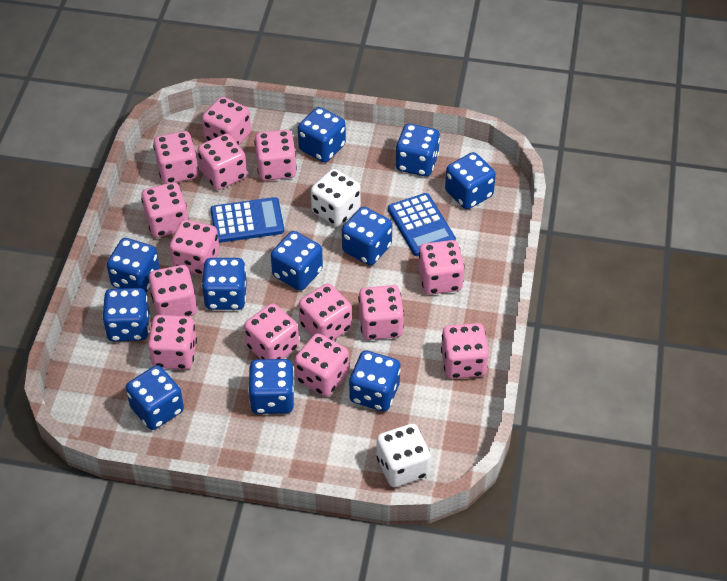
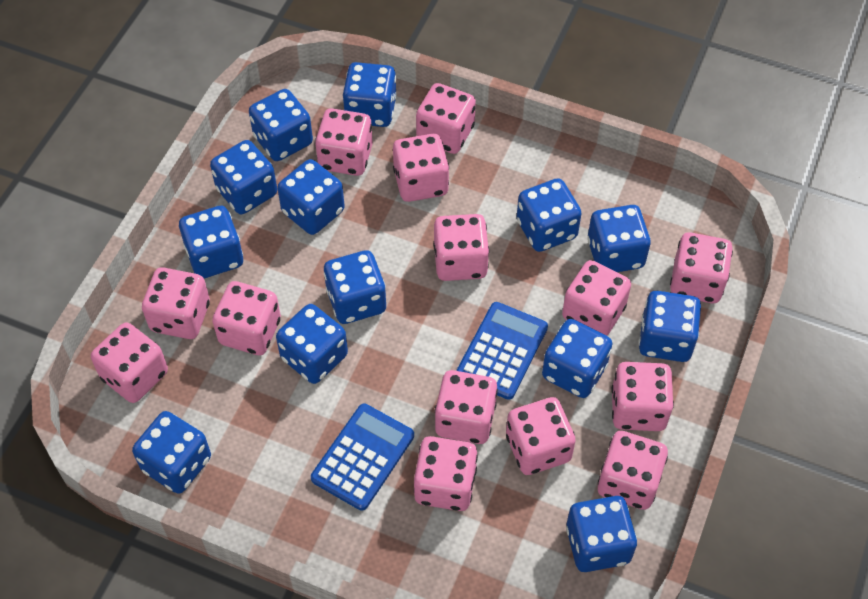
blue dice: [102,288,150,342] [107,238,160,293] [126,365,184,430] [202,258,247,310] [248,359,295,414] [271,231,323,291] [298,107,346,162] [342,207,392,265] [349,351,400,411] [395,123,440,177] [445,152,496,209] = 11 -> [132,411,211,494] [179,206,243,279] [210,140,277,214] [249,89,313,161] [276,304,348,384] [277,159,345,235] [324,250,386,324] [343,62,397,127] [517,178,582,252] [542,319,612,398] [566,496,637,572] [587,205,651,272] [639,291,701,362] = 13
white dice: [311,169,361,227] [377,424,431,487] = 2 -> none = 0

